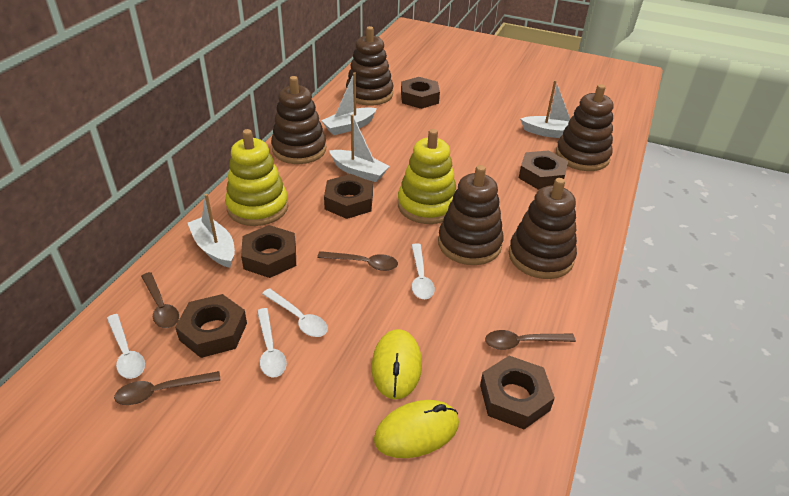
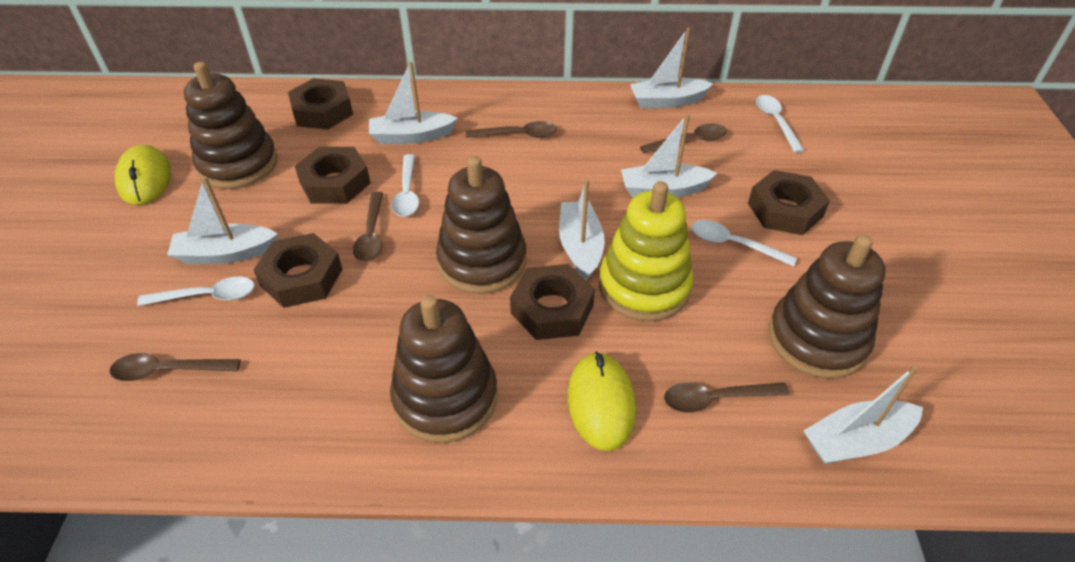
brown nut: [175,294,247,358] [241,225,296,278] [324,174,373,219] [401,77,440,109] [480,356,555,429] [519,150,568,190] = 6 -> [254,233,342,308] [288,78,353,130] [295,147,371,204] [510,264,595,340] [748,170,830,235] = 5
brown spoon: [114,371,221,405] [141,272,179,328] [317,251,398,271] [485,330,576,350] = 4 -> [110,353,240,381] [353,192,383,262] [466,121,557,138] [640,124,727,153] [664,382,790,413] = 5
brown stacking toy: [271,76,326,164] [346,26,393,106] [438,165,504,265] [509,178,577,279] [556,84,613,171] = 5 -> [184,62,278,189] [390,295,498,443] [436,156,527,294] [769,234,886,379] = 4
white boat: [188,194,235,268] [321,73,377,135] [329,114,390,182] [520,80,570,138] = 4 -> [167,176,278,264] [369,61,458,144] [559,179,605,281] [621,114,717,197] [630,28,713,108] [803,365,923,465] = 6
yellow stacking toy: [225,129,289,226] [398,129,456,224] = 2 -> [599,181,693,321] = 1

